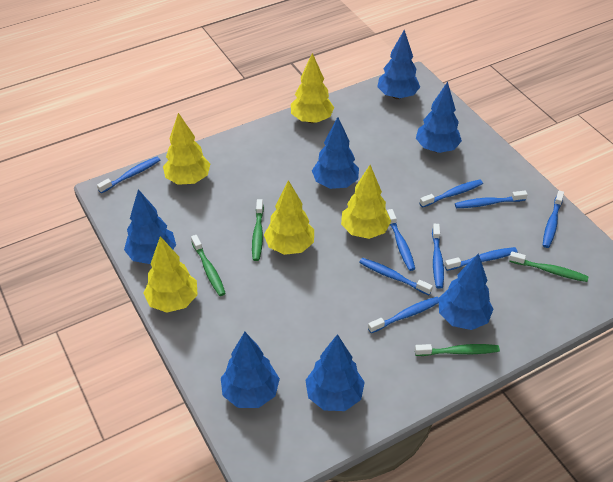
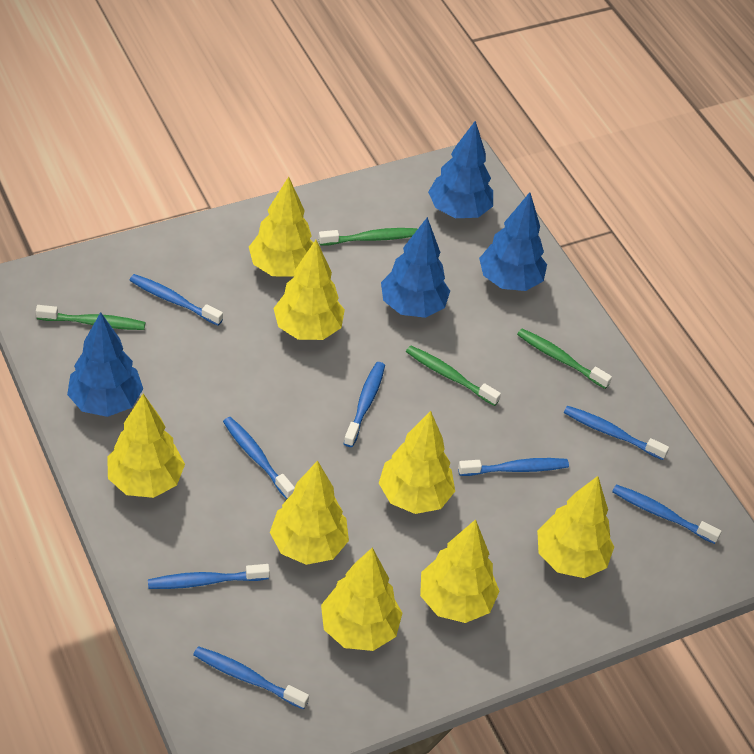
blue toothbrush: [97,157,160,193] [359,258,433,295] [368,297,439,333] [387,209,415,271] [420,180,483,208] [432,224,444,289] [444,247,517,271] [455,191,528,208] [543,190,564,248] = 9 -> [129,274,223,326] [148,564,270,589] [193,646,309,709] [223,417,295,499] [343,362,385,447] [458,458,569,476] [564,406,669,460] [612,484,722,544] = 8
blue tree: [124,189,176,264] [221,332,280,408] [305,334,365,411] [312,117,359,189] [377,29,420,99] [416,82,462,153] [439,253,493,330] = 7 -> [67,312,143,417] [381,217,450,318] [428,121,493,218] [479,192,547,291] = 4
yellow tree: [143,236,198,313] [163,113,210,185] [264,180,314,255] [291,53,334,123] [341,165,391,239] = 5 -> [107,394,185,498] [249,177,313,277] [270,460,349,565] [273,240,345,340] [321,547,402,651] [379,411,455,514] [420,519,500,623] [537,476,614,578] = 8

